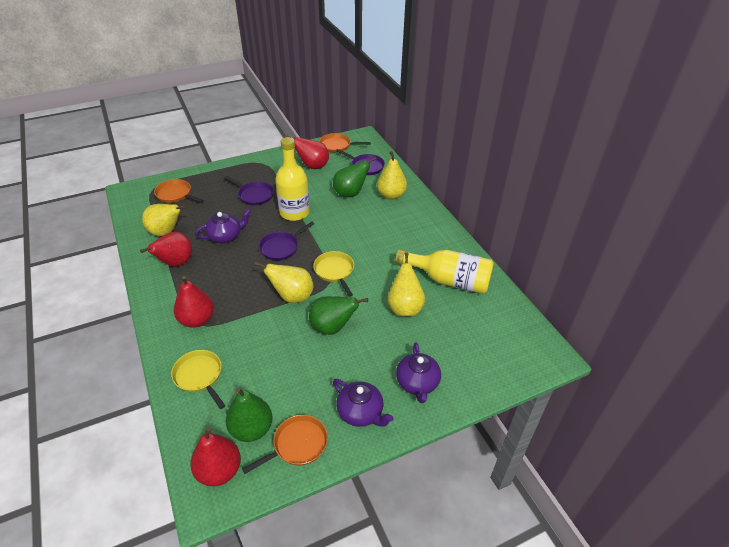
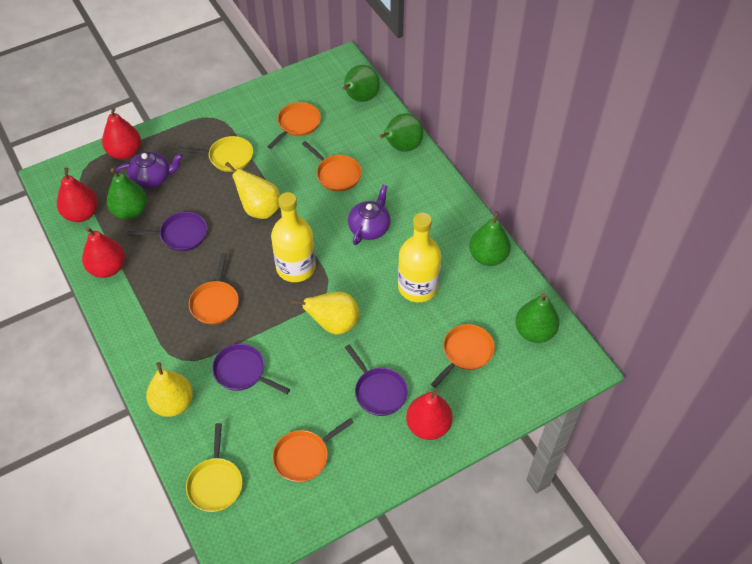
green pear: [226,388,273,442] [309,296,368,335] [333,157,377,198] = 3 -> [107,168,148,220] [343,65,380,102] [380,113,423,152] [469,211,511,266] [515,293,560,343] = 5
orange pan: [154,179,204,203] [242,415,328,474] [319,133,371,153] = 3 -> [189,253,239,325] [267,102,321,149] [272,418,354,482] [302,141,362,191] [431,324,495,388] = 5
purple teapot: [195,209,251,243] [333,379,394,427] [396,342,441,403] = 3 -> [116,152,183,188] [348,185,391,245] = 2
yellow pear: [142,204,186,236] [254,262,314,303] [377,151,407,200] [387,252,425,316] = 4 -> [146,362,193,417] [225,162,280,219] [292,292,359,335] = 3

